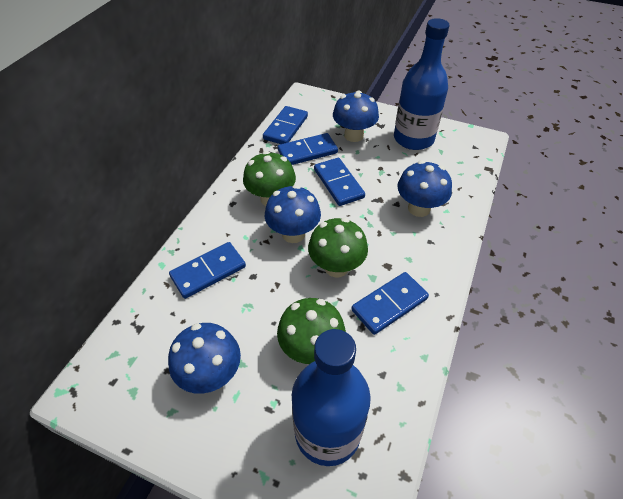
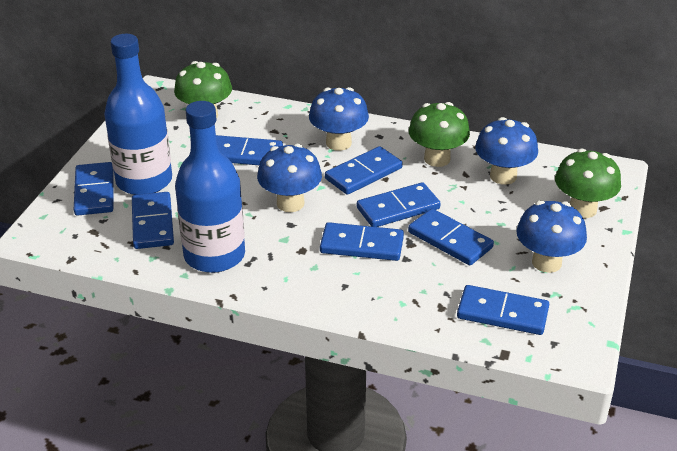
blue domino: [169,242,246,299] [263,106,308,144] [278,133,338,165] [314,158,365,206] [352,272,429,335] = 5 -> [74,162,113,216] [132,192,174,249] [216,135,283,165] [320,222,404,261] [325,146,403,195] [357,182,441,227] [408,209,494,265] [457,285,549,335] = 8

